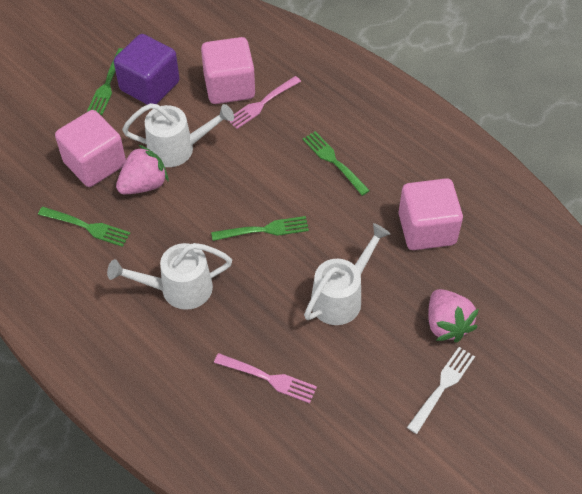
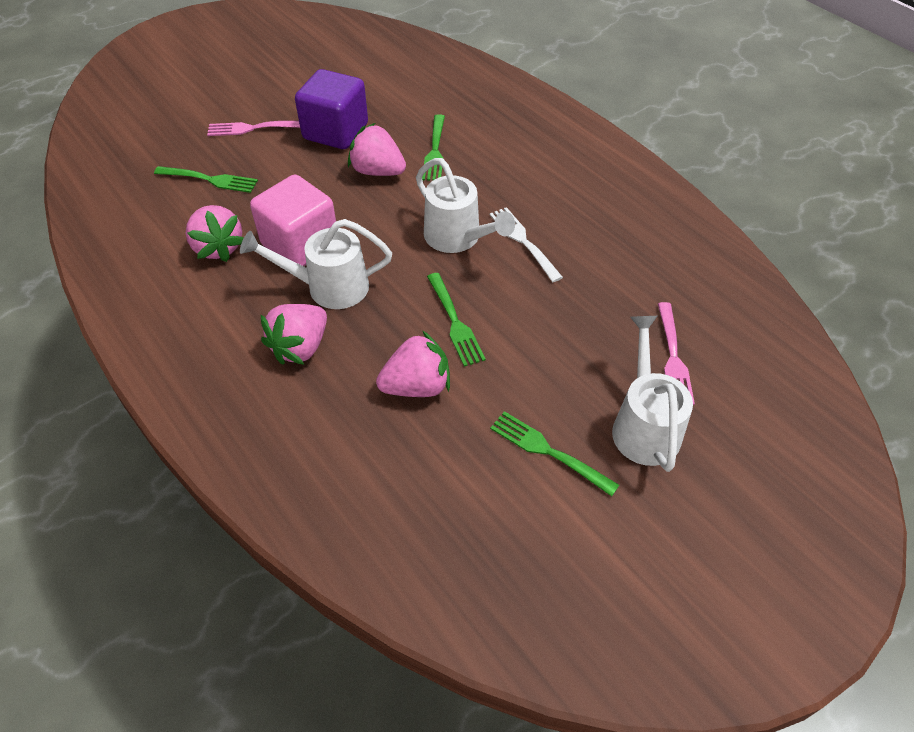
pink cube: [55,110,126,187] [201,37,255,104] [398,178,463,250] = 3 -> [250,175,336,266] = 1
pink strawberry: [116,145,169,194] [428,289,479,343] = 2 -> [186,205,244,262] [261,304,327,365] [348,123,406,176] [376,331,450,397] = 4

